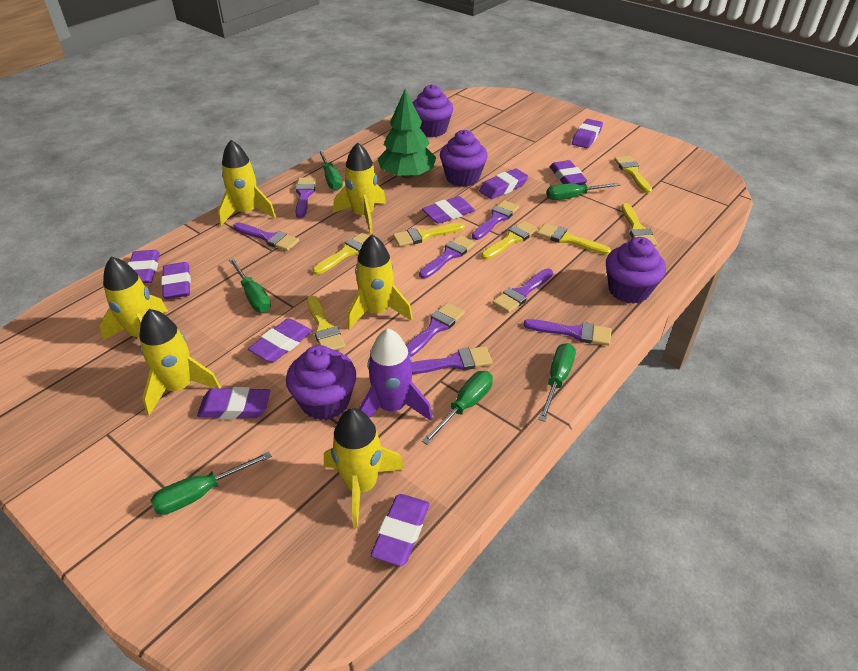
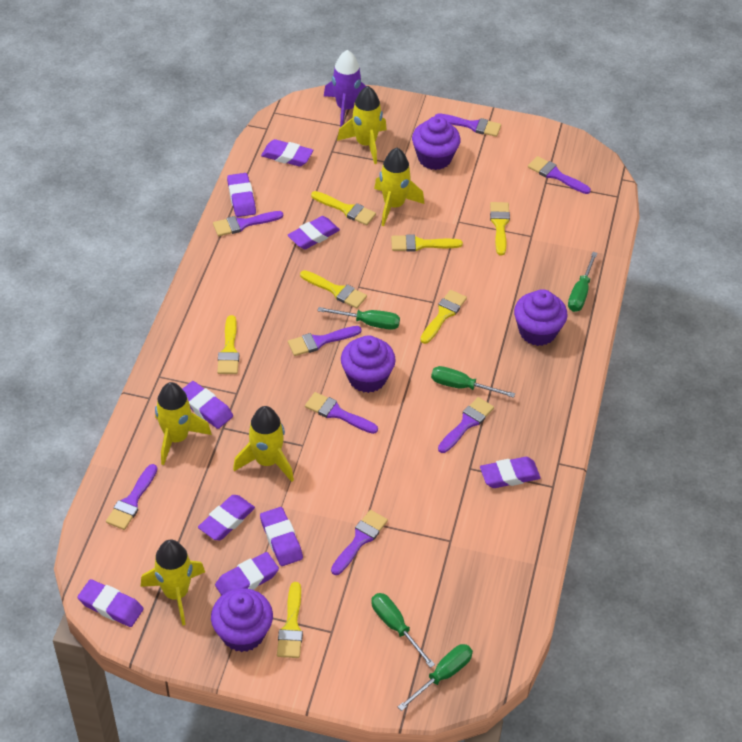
green screwdriver: [151,451,272,515] [229,258,271,312] [318,150,343,190] [422,371,493,445] [538,343,576,422] [546,183,620,200] = 6 -> [318,307,400,330] [371,593,435,668] [398,644,473,711] [431,366,515,398] [568,252,598,312] = 5
green tree: [377,89,436,178] = 1 -> none = 0
yellow rocket: [99,256,168,340] [139,309,221,416] [218,140,276,226] [324,408,405,528] [333,142,386,233] [347,235,413,330] = 6 -> [141,540,205,626] [155,382,212,465] [233,406,294,482] [337,86,387,164] [374,148,424,226] = 5

